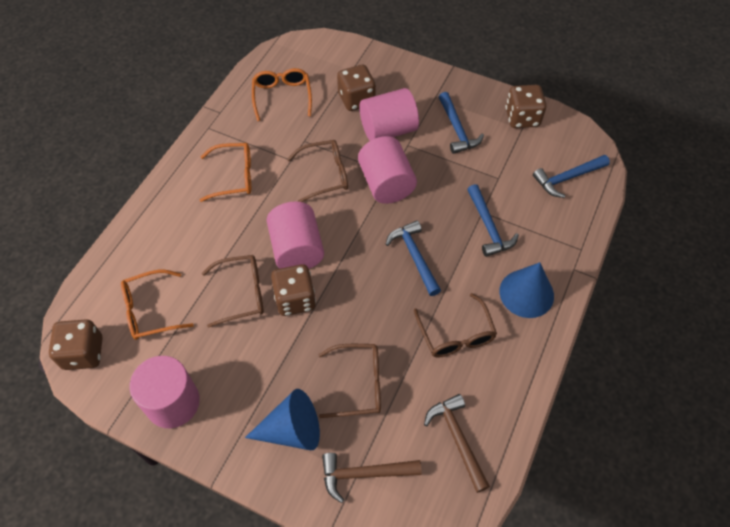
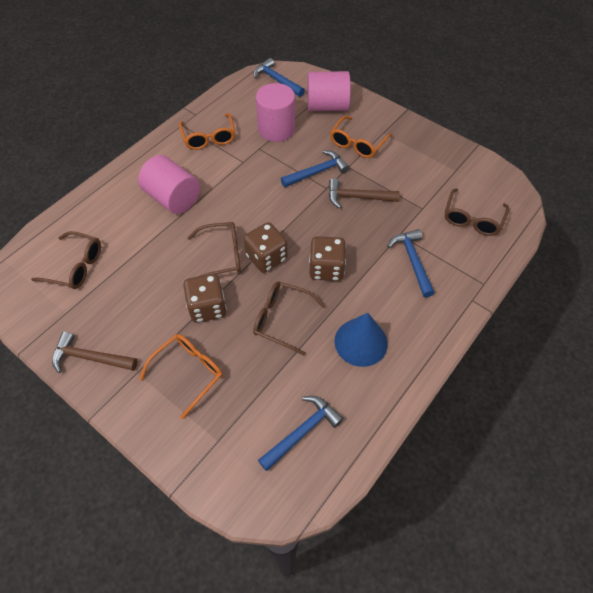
blue cone: [245,389,320,450] [499,262,554,318] = 2 -> [335,313,388,367] = 1
brown dice: [49,319,102,370] [271,264,316,316] [337,65,376,111] [506,85,546,128] = 4 -> [183,274,227,323] [244,222,287,273] [309,236,346,281] = 3
pink cylinder: [130,356,200,428] [266,202,324,269] [358,136,417,204] [359,88,419,141] = 4 -> [138,155,200,214] [256,83,295,142] [307,71,351,111] = 3

